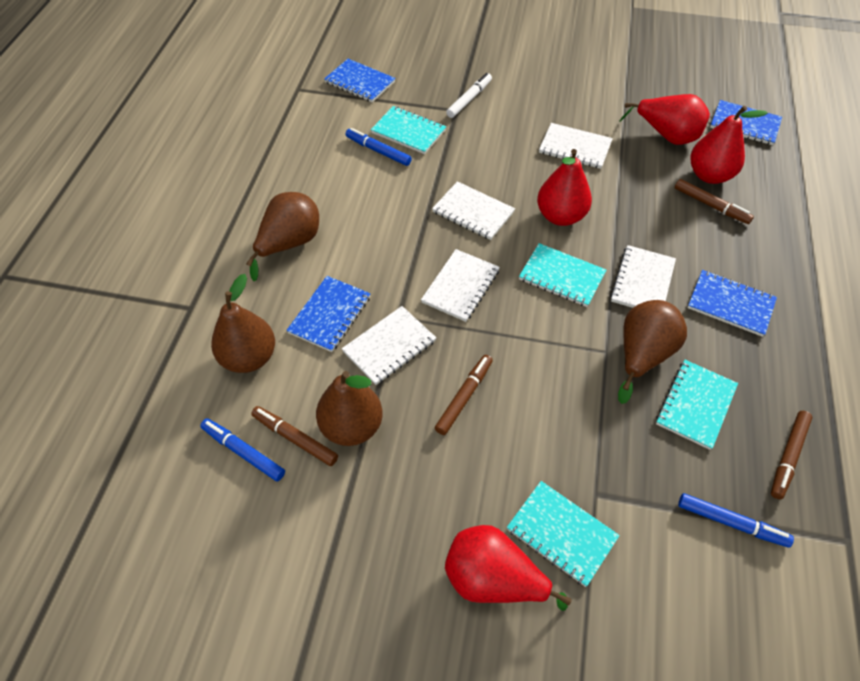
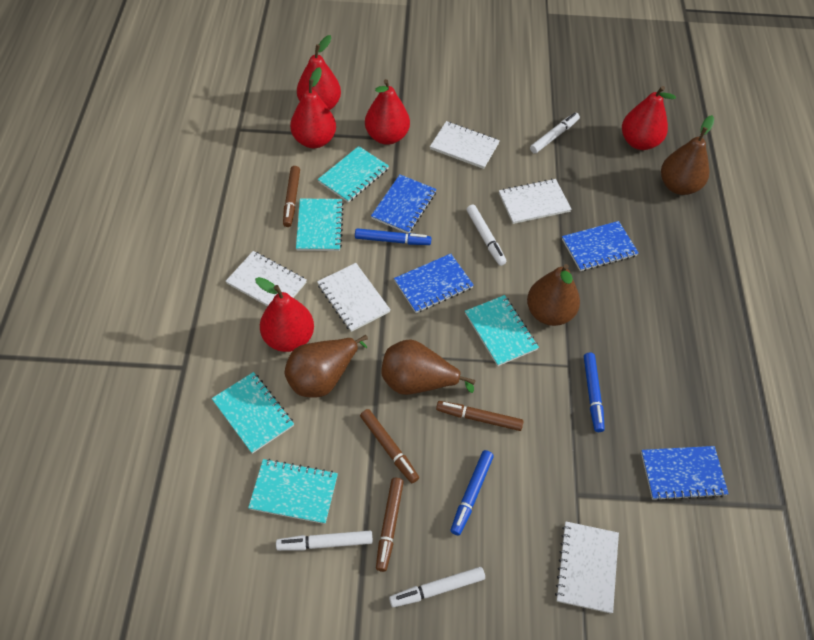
red pear: [445,525,572,611] [537,149,592,226] [619,94,710,145] [690,106,768,184] = 4 -> [255,277,314,352] [290,67,336,148] [297,35,341,110] [365,79,410,145] [622,86,676,150] = 5
turquoise notebook: [371,106,446,154] [507,481,620,587] [519,243,606,307] [656,360,738,450] = 4 -> [212,372,294,454] [248,459,338,524] [296,198,344,251] [318,146,389,203] [465,295,539,366] = 5
white marker: [446,73,492,118] = 1 -> [276,531,373,551] [389,567,485,608] [467,204,506,266] [530,113,580,153] = 4

